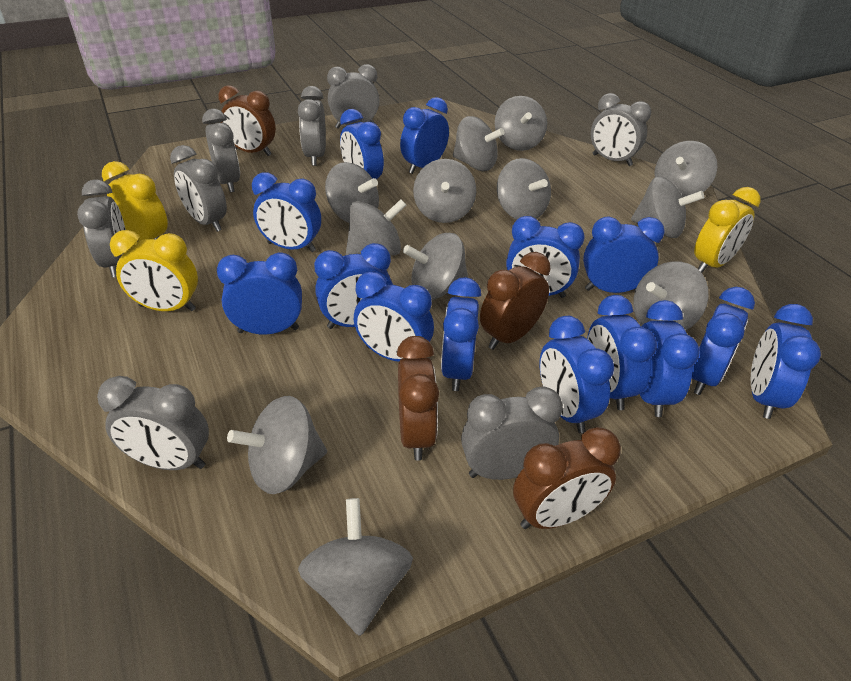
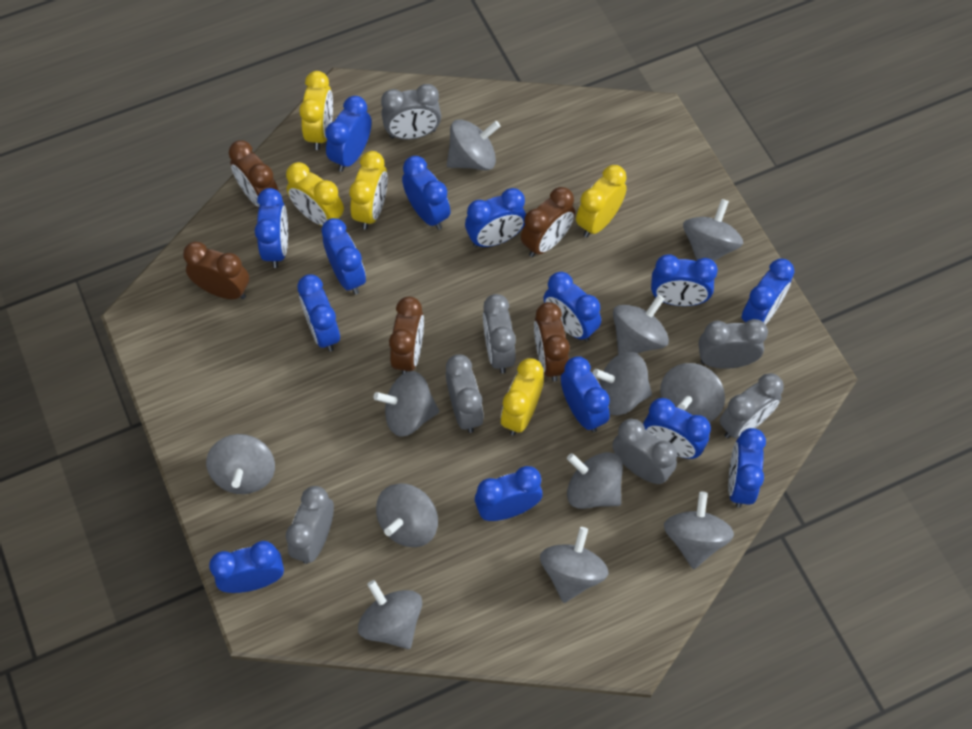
brown clock: [218,85,276,156] [397,336,439,461] [480,252,551,350] [513,427,621,529] = 4 -> [183,242,249,299] [229,140,279,207] [389,296,424,374] [521,187,575,257] [534,302,570,382] = 5
grey clock: [77,179,126,277] [97,376,209,470] [170,145,227,232] [202,109,240,192] [298,86,326,166] [327,64,380,129] [461,386,563,480] [591,93,651,166] = 8 -> [286,486,334,564] [381,84,441,140] [446,354,484,433] [483,294,516,374] [612,419,677,484] [698,319,768,369] [720,373,783,438] = 7
yellow clock: [102,161,168,241] [110,230,198,311] [694,187,761,273] = 3 -> [286,162,344,226] [299,71,333,150] [349,151,388,230] [501,358,544,435] [576,165,627,237] = 5

